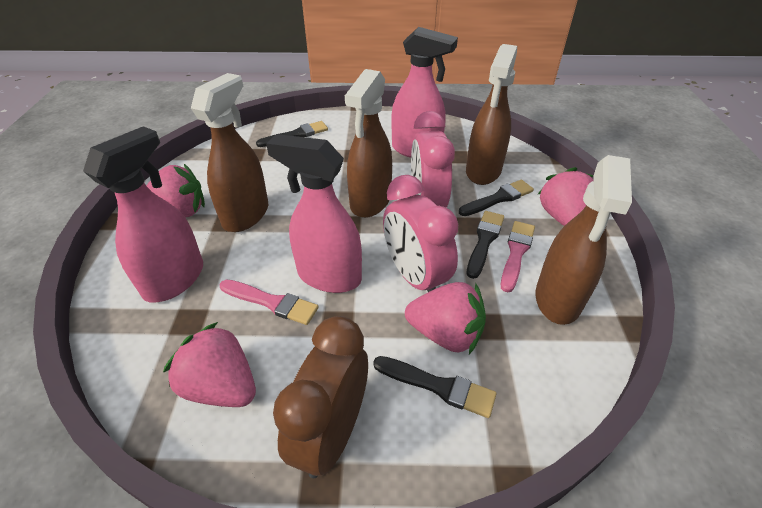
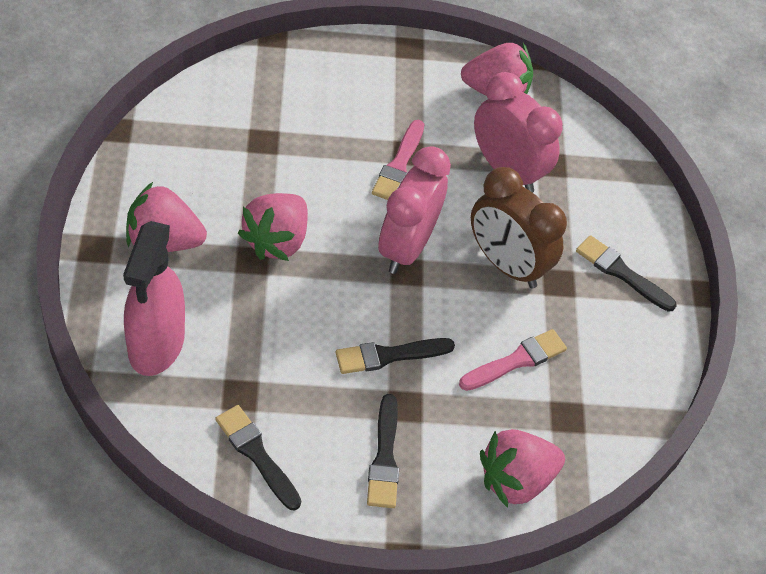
brown spray bottle: [191,73,268,232] [345,69,392,218] [466,44,517,185] [536,155,632,325] = 4 -> none = 0
pink spray bottle: [83,126,203,303] [266,134,362,293] [391,27,458,158] = 3 -> [123,221,185,376] = 1

